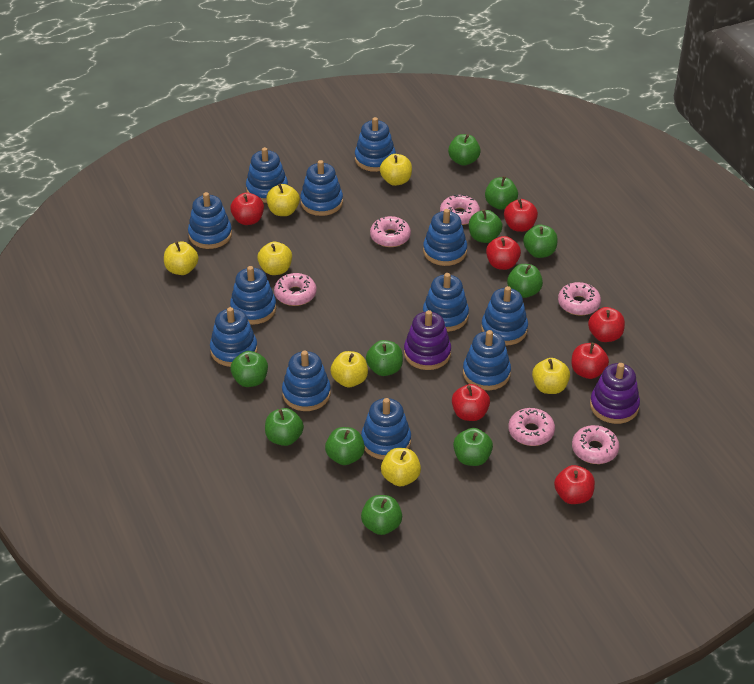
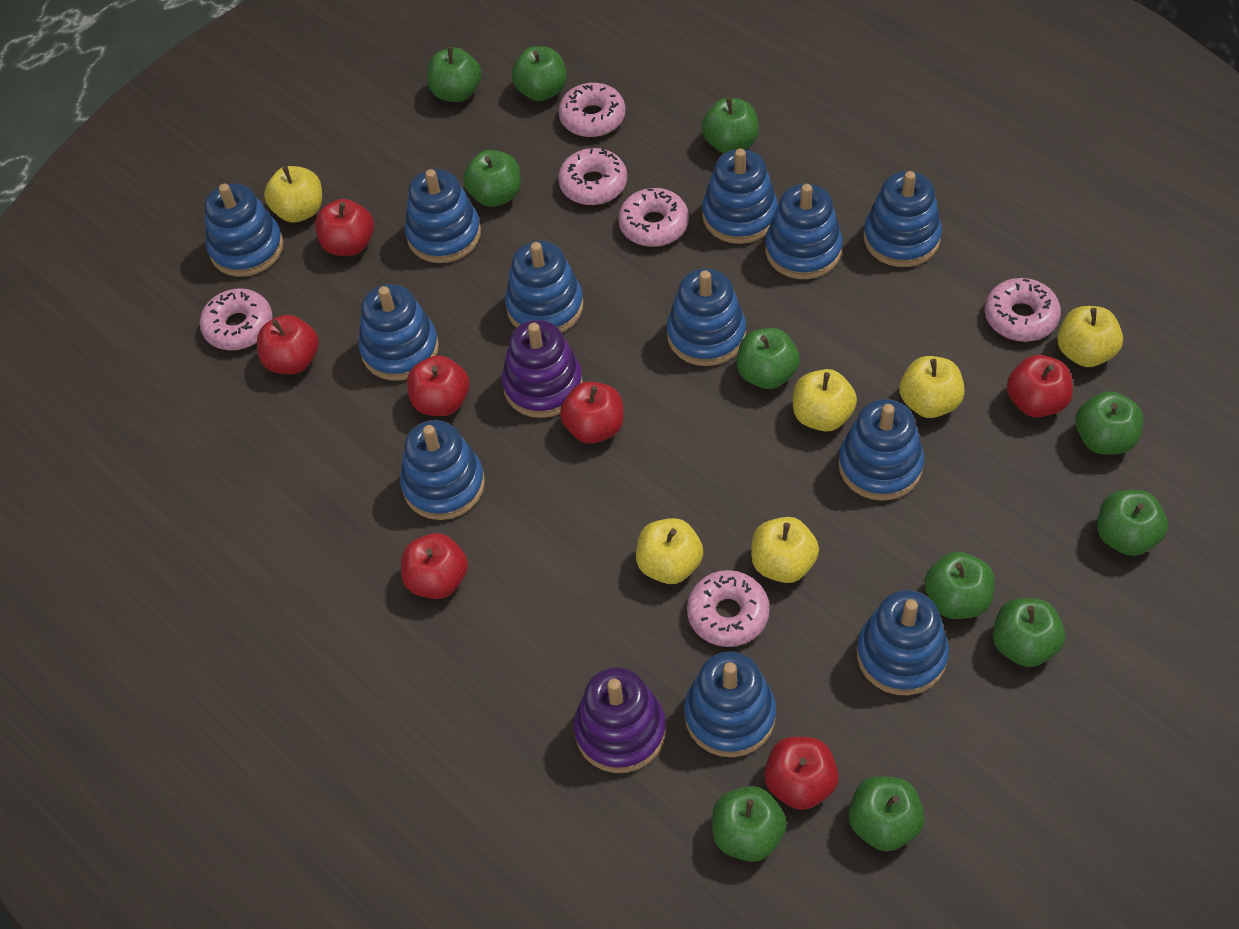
yellow apple: [164,241,199,275] [257,242,292,275] [266,184,300,216] [331,351,368,387] [380,154,412,186] [381,448,421,486] [532,358,570,394] = 7 -> [264,166,322,222] [636,518,703,584] [751,517,819,583] [793,369,857,432] [899,356,965,418] [1057,306,1123,367] = 6

